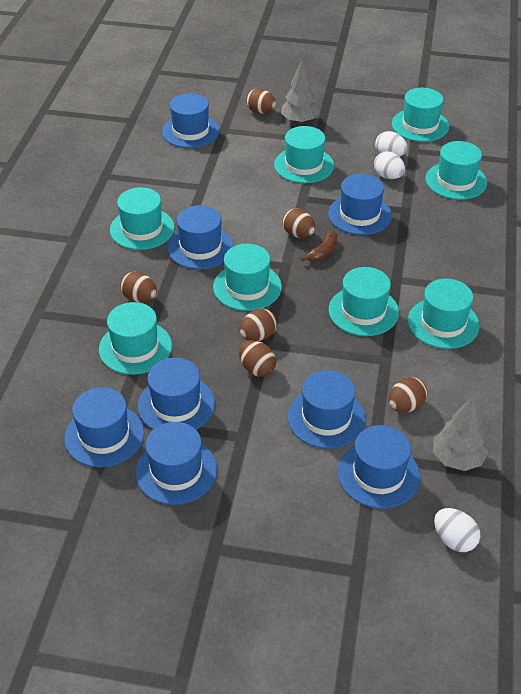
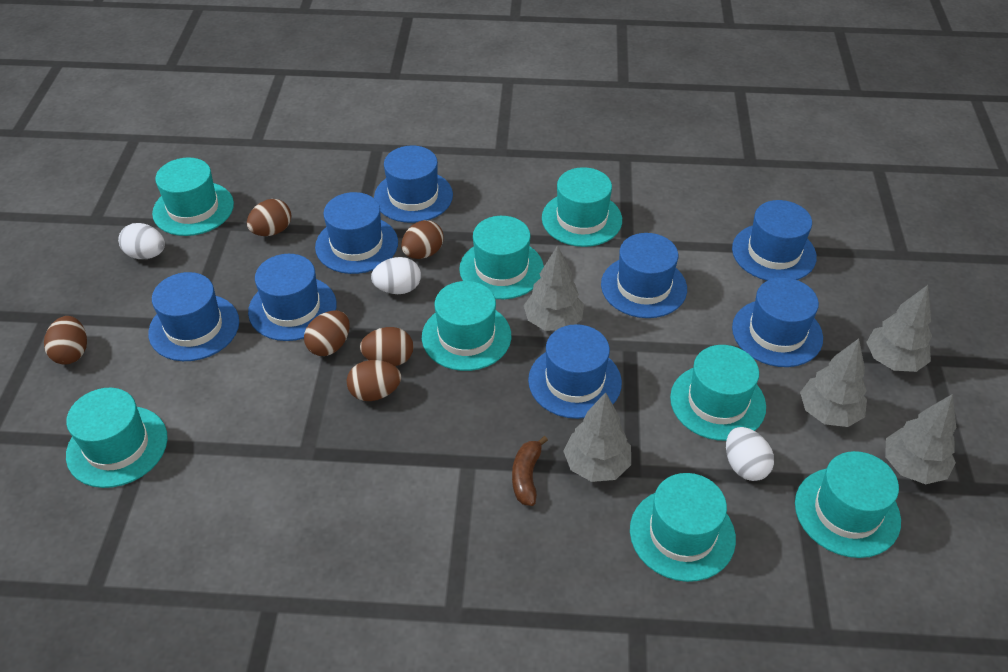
grey tree: [281,61,320,124] [433,396,489,471] = 2 -> [524,245,584,331] [563,392,631,482] [800,339,867,427] [866,285,932,372] [885,394,956,484] = 5

